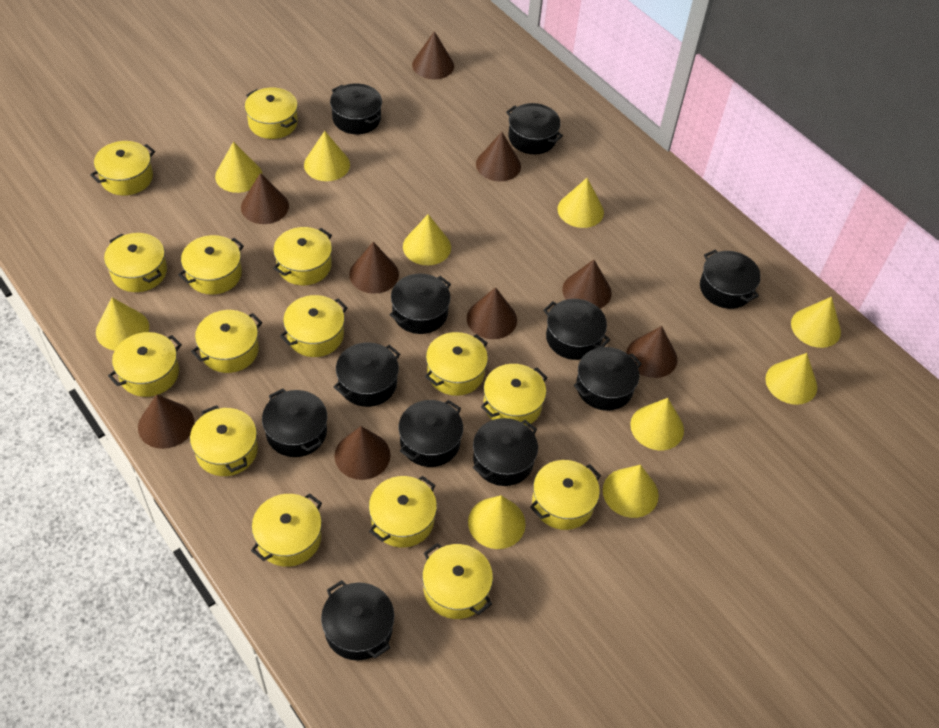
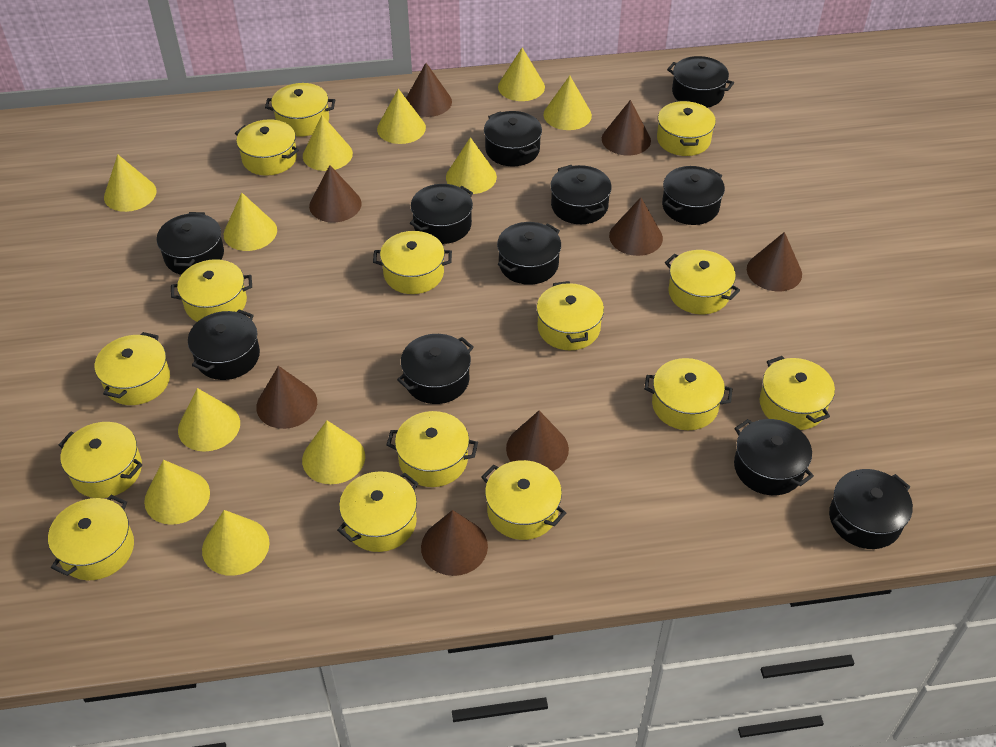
brown cone: [138,394,194,449] [241,173,289,224] [334,426,390,480] [349,242,399,294] [412,31,454,79] [467,287,517,339] [476,132,521,181] [562,260,612,309] [626,326,677,378] = 9 -> [256,366,317,429] [309,165,362,222] [406,63,452,117] [421,510,488,576] [506,411,569,472] [602,100,651,155] [609,197,663,256] [747,232,802,291] = 8
yellow cone: [96,298,149,350] [215,142,262,193] [304,131,350,181] [403,214,451,265] [468,495,526,549] [557,178,604,228] [603,465,659,518] [630,398,684,450] [765,353,817,405] [791,297,841,348] = 10 -> [104,154,157,212] [144,460,210,525] [178,388,240,452] [202,510,270,576] [224,193,277,251] [302,421,365,484] [303,115,353,171] [377,89,426,144] [446,137,497,194] [498,48,545,101] [544,76,592,130] = 11

